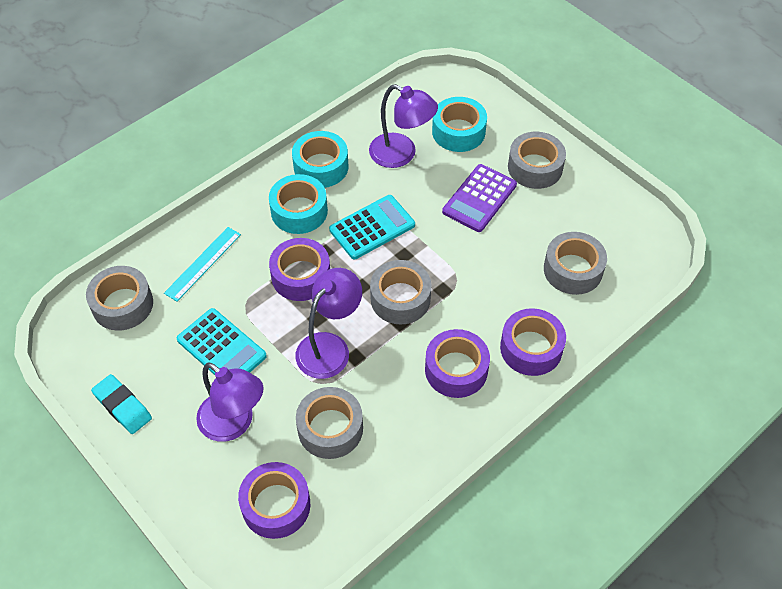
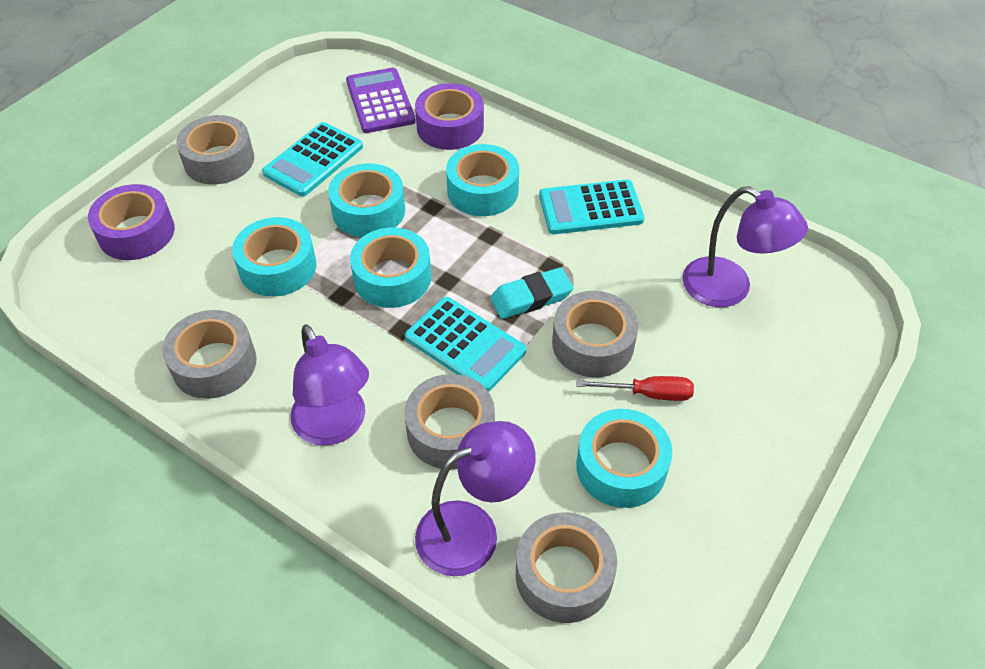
purple tape: [238,462,310,539] [269,238,330,301] [425,329,490,398] [500,308,566,376] = 4 -> [88,184,175,260] [415,83,484,150] = 2
red screwdriver: none = 0 -> [576,376,694,401] = 1
turquoise calculator: [177,308,267,375] [329,195,415,260] = 2 -> [262,122,363,196] [405,297,526,392] [539,179,644,234] = 3
turquoise ruler: [164,227,241,302] = 1 -> none = 0
turquoise tape: [269,174,328,234] [292,131,348,188] [432,97,487,152] = 3 -> [232,217,316,297] [328,163,405,237] [350,227,431,308] [446,144,519,216] [576,409,672,508] = 5

